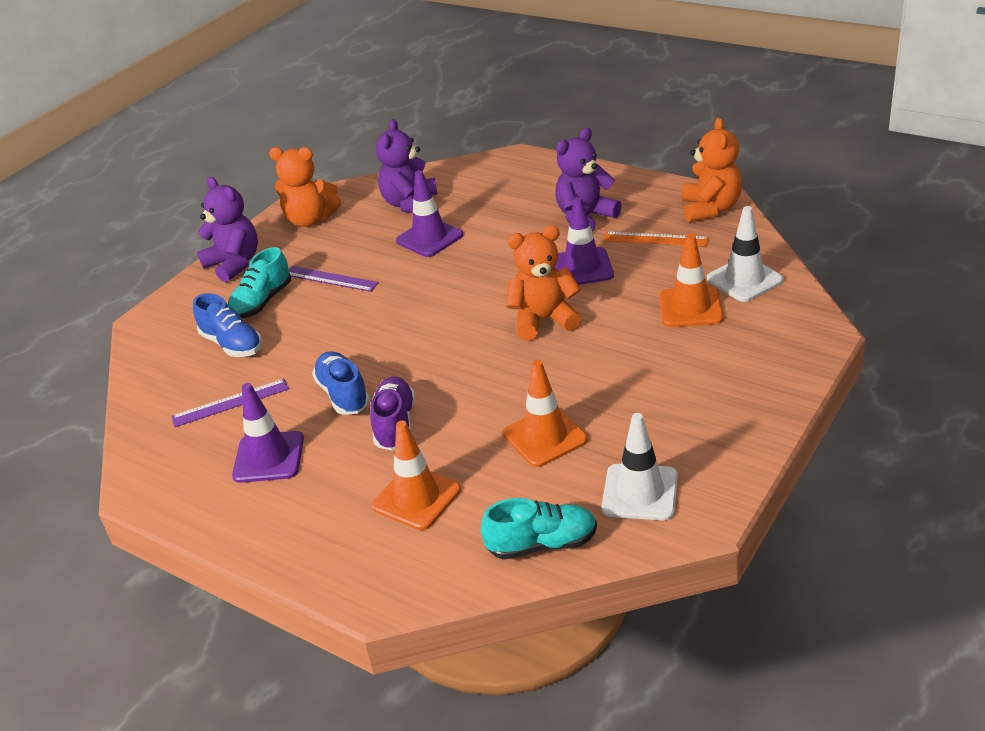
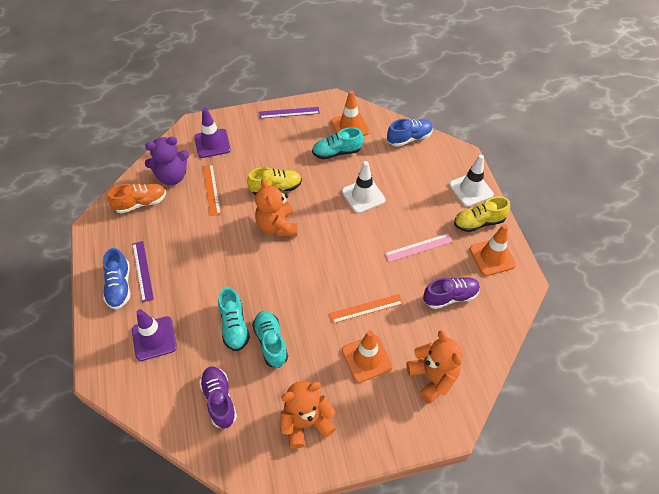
orange ruler: [603,232,709,247] = 1 -> [203,164,221,216] [329,294,403,323] = 2
orange shoe: none = 0 -> [108,183,166,213] = 1
pink ruler: none = 0 -> [385,233,453,262] = 1
purple shoe: [370,376,415,450] = 1 -> [199,366,237,429] [423,277,480,309] = 2
purple teddy bear: [197,177,258,283] [376,119,437,213] [555,128,622,231] = 3 -> [145,137,189,185] = 1
purple traffic cone: [232,383,304,483] [396,170,463,257] [555,197,614,285] = 3 -> [132,309,177,361] [194,108,231,158] = 2
turquoise shoe: [228,247,291,318] [481,498,597,560] = 2 -> [218,287,250,351] [252,311,288,368] [312,127,363,159] = 3
yellow shoe: none = 0 -> [247,167,302,195] [454,197,510,232] = 2

